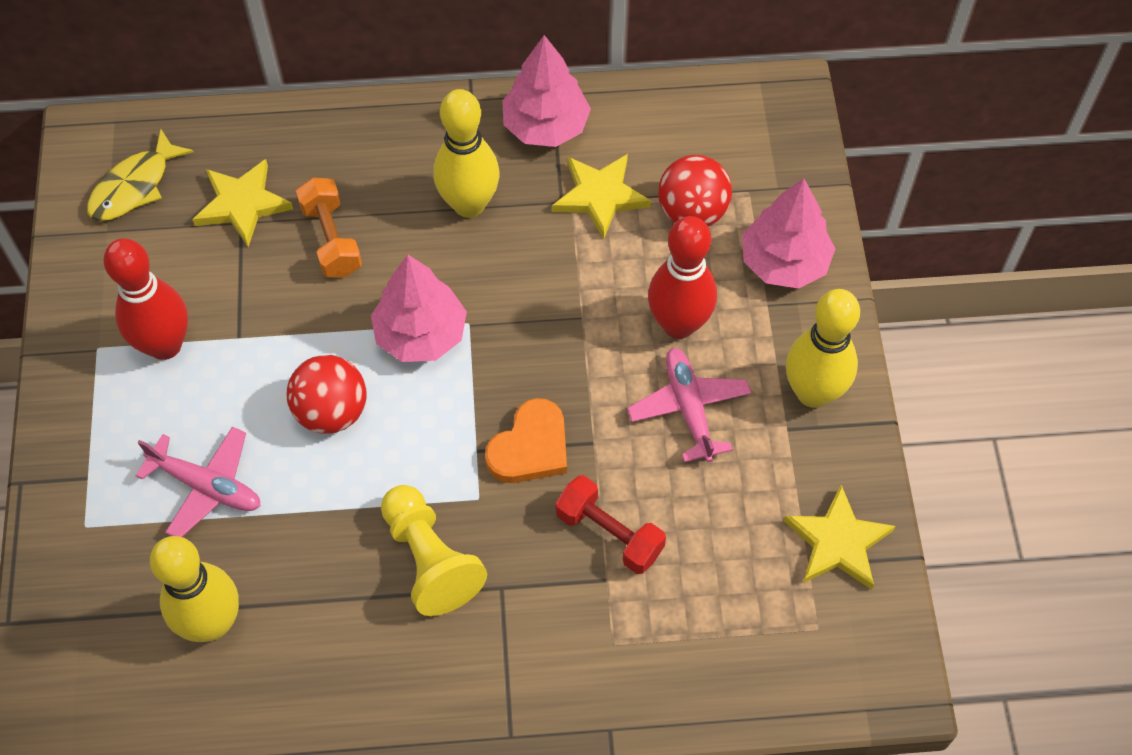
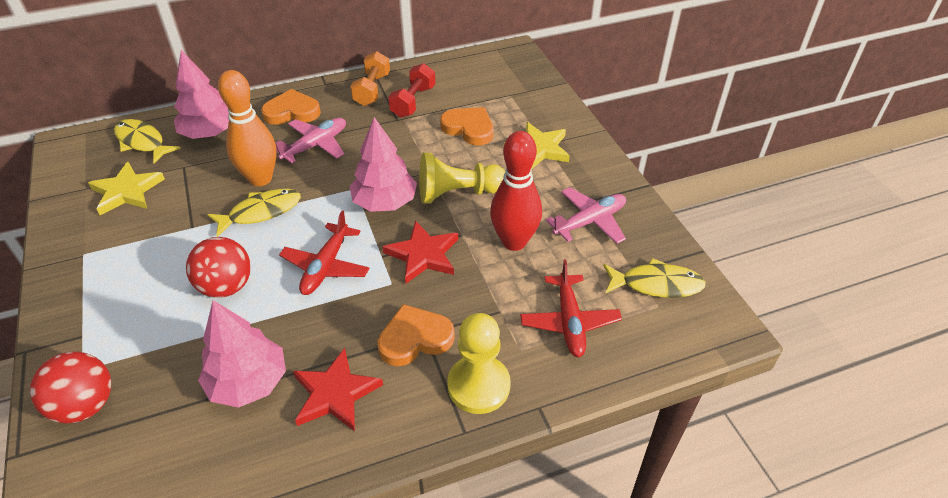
orange bowling pin: none = 0 -> [218,70,277,186] = 1
orange heart: [485,398,567,483] = 1 -> [261,89,321,125] [378,304,455,366] [440,107,494,146] = 3
red bowling pin: [103,238,188,360] [648,216,717,339] = 2 -> [490,131,542,251] = 1
red plane: none = 0 -> [279,211,369,295] [520,259,622,357] = 2
red star: none = 0 -> [293,348,383,431] [382,221,458,283] = 2
yellow bowling pin: [150,536,239,642] [433,89,500,218] [786,289,860,408] = 3 -> none = 0
yellow fish: [87,129,194,221] = 1 -> [114,119,181,164] [207,189,301,237] [603,258,706,298] = 3
yellow pawn: [381,485,487,616] = 1 -> [419,153,505,204] [447,313,511,414] = 2
yellow star: [192,159,293,247] [552,154,651,239] [784,485,896,590] = 3 -> [88,162,165,215] [504,122,570,169] = 2

